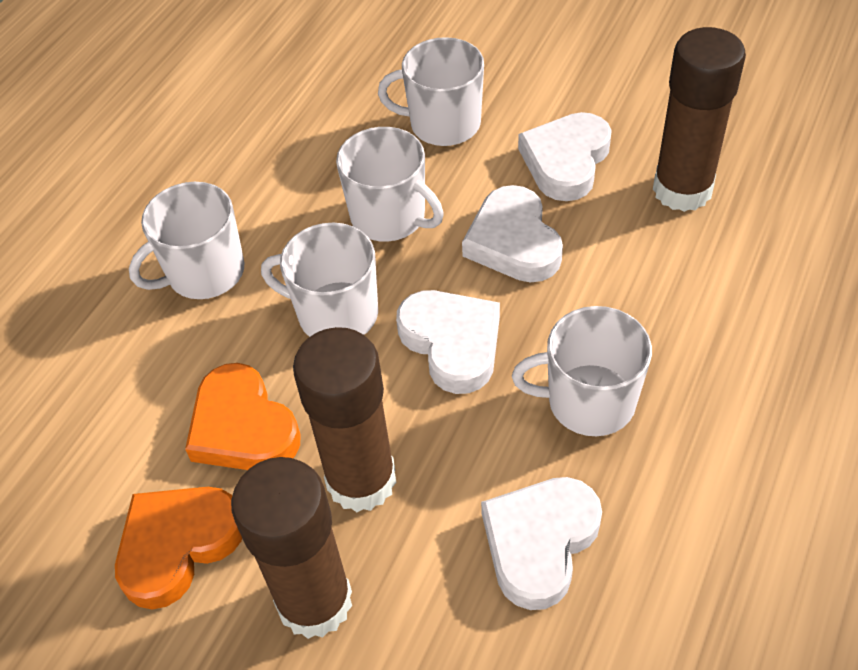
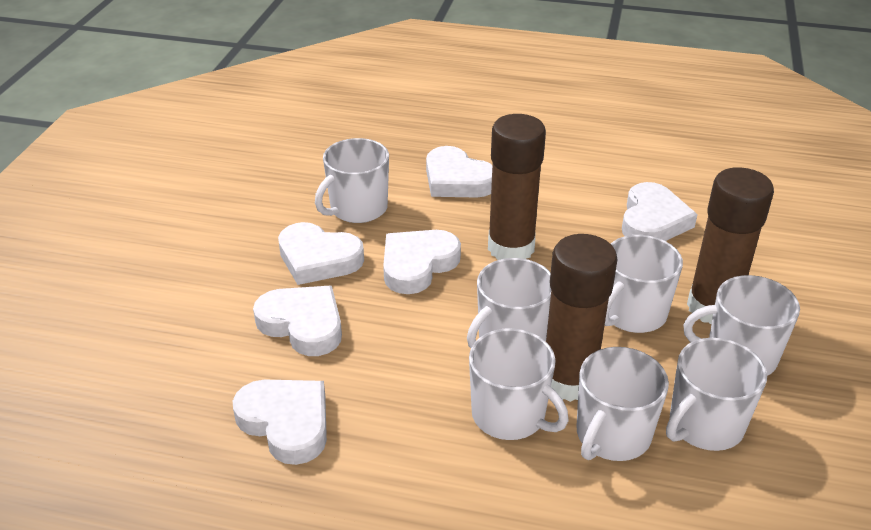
orange heart: [115,487,242,610] [185,363,300,470] = 2 -> none = 0
white heart: [396,290,500,394] [462,185,563,282] [481,477,602,610] [518,112,612,201] = 4 -> [233,380,327,465] [253,286,342,356] [278,222,364,285] [383,230,461,294] [426,146,492,198] [622,182,698,241] = 6
white mug: [129,182,244,299] [261,223,378,337] [336,127,444,242] [378,37,484,146] [512,306,652,436] = 5 -> [315,138,389,223] [467,258,551,348] [469,328,568,440] [576,347,669,461] [605,235,683,333] [666,338,767,451] [683,275,800,376] = 7

